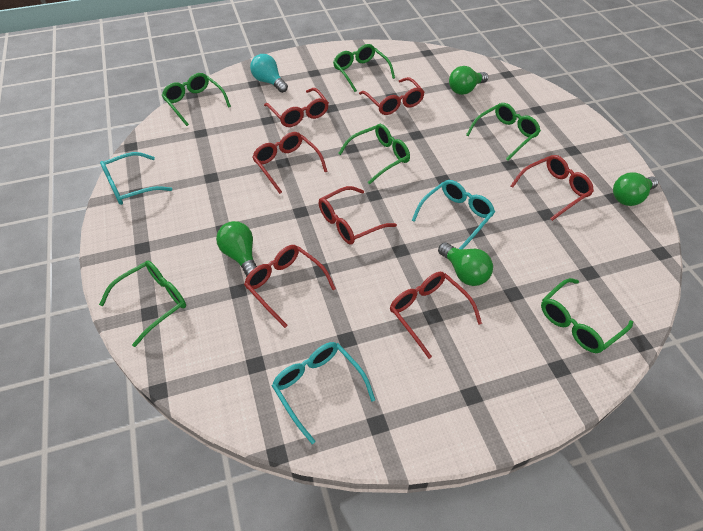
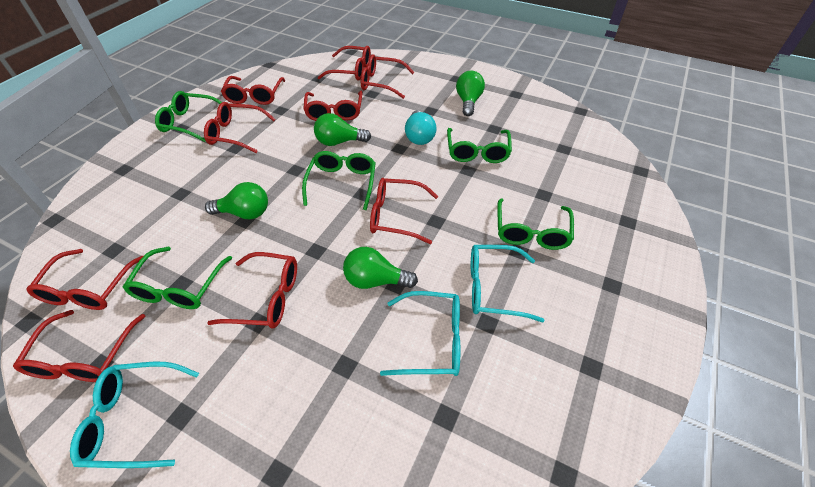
green glasses: [99,261,186,347] [162,73,231,126] [333,44,395,92] [338,124,410,185] [466,103,541,161] [541,278,633,353] = 6 -> [123,247,232,309] [155,91,222,142] [302,151,376,210] [447,128,512,163] [497,198,574,250] = 5
red glasses: [244,245,336,328] [252,132,327,194] [264,88,329,127] [319,186,397,244] [359,77,425,115] [390,272,482,359] [511,155,594,221] = 7 -> [13,310,145,382] [26,249,143,310] [204,102,276,153] [207,252,297,328] [221,76,286,105] [303,91,362,121] [318,46,371,80] [361,54,415,99] [370,178,438,244] = 9

